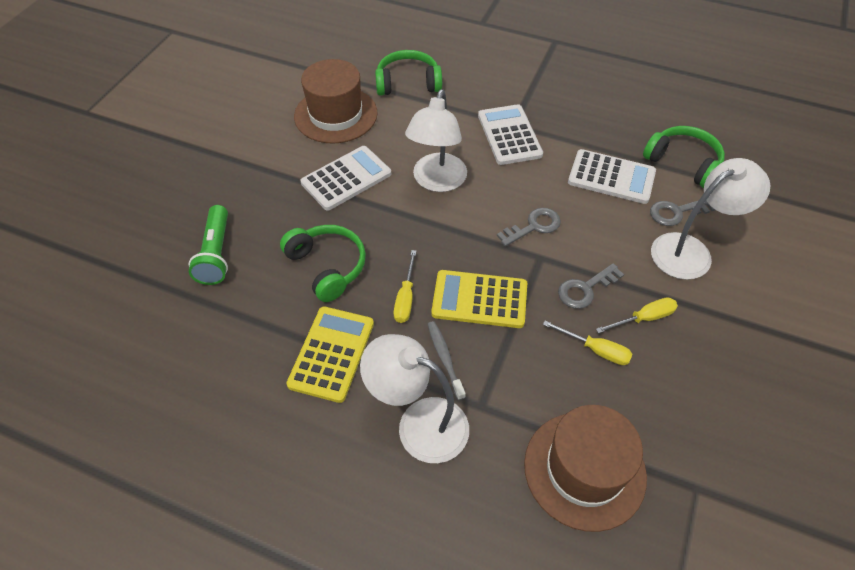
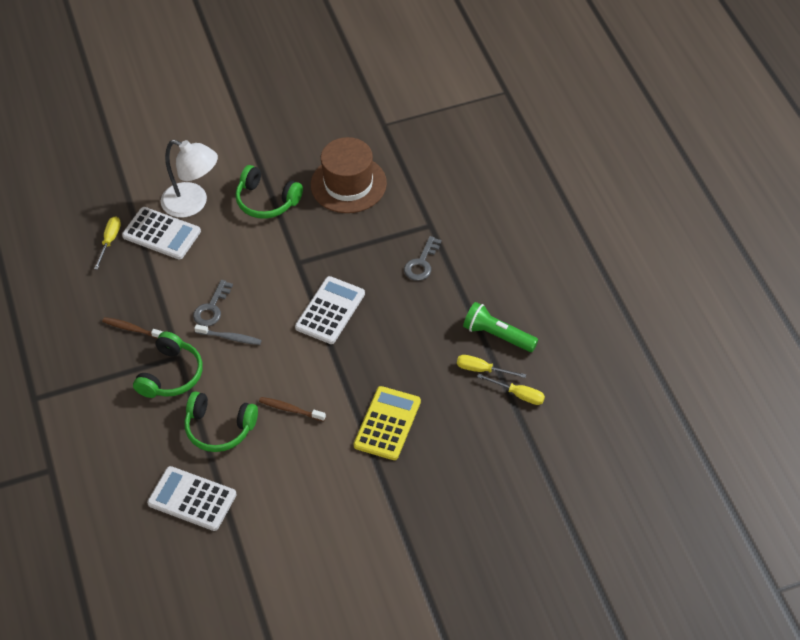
brown hat: [294,59,378,144] [524,405,647,532] = 2 -> [311,137,387,213] = 1
brown toothbrush: none = 0 -> [102,317,163,339] [259,397,326,422] = 2
grey key: [497,208,561,246] [558,263,624,309] [650,200,715,226] = 3 -> [193,280,233,326] [404,236,441,281] = 2
white lamp: [360,334,469,463] [405,89,467,192] [651,158,770,280] = 3 -> [161,140,218,218] = 1
yellow calculator: [286,306,374,403] [431,270,527,328] = 2 -> [354,386,421,460] = 1

